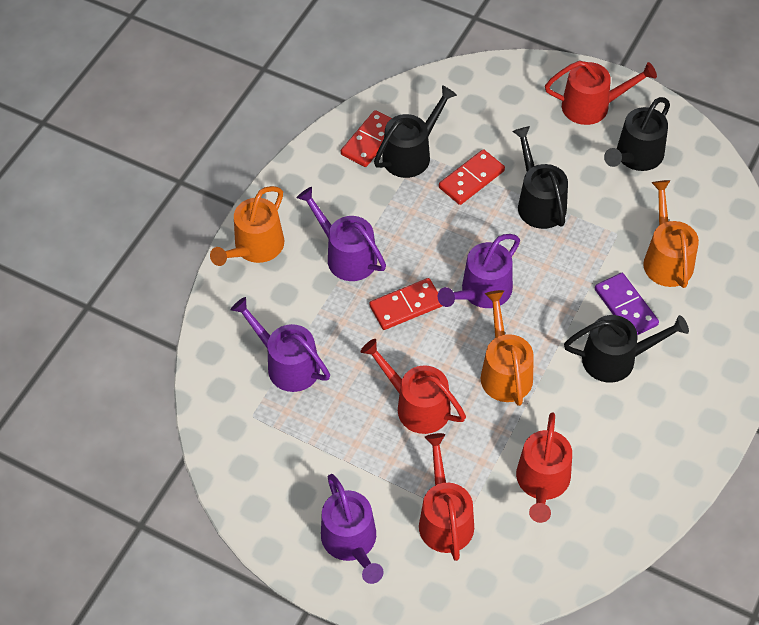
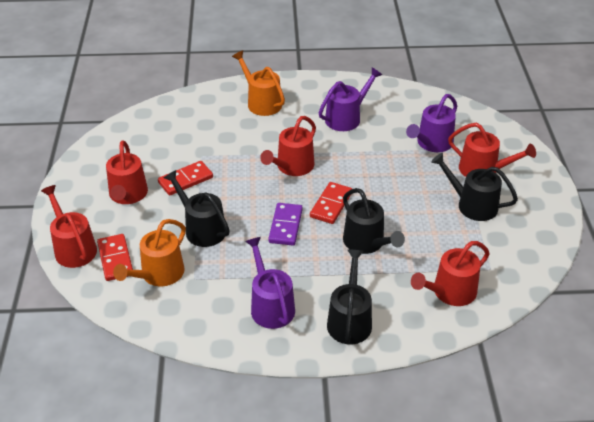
orange watering can: [210,186,284,266] [481,290,534,406] [643,180,699,288] = 3 -> [113,219,186,286] [232,51,285,116] = 2
purple watering can: [231,297,330,392] [297,187,386,281] [321,474,384,584] [438,234,520,308] = 4 -> [245,237,295,329] [318,67,382,131] [406,94,457,152] = 3
red watering can: [361,339,466,434] [419,433,474,561] [516,412,572,523] [545,61,657,125] = 4 -> [41,185,97,268] [106,140,148,204] [260,116,316,176] [411,241,490,306] [448,123,536,177] = 5

